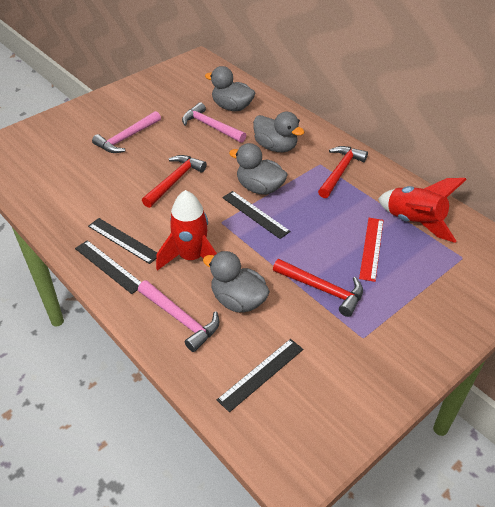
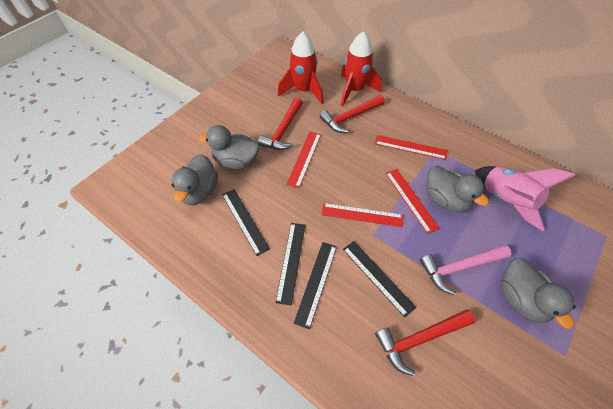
pink hammer: [92,111,161,153] [138,280,219,352] [182,102,246,143] = 3 -> [420,245,512,295] = 1
pink rocket: none = 0 -> [475,166,575,231] = 1
red ruler: [359,218,384,282] = 1 -> [286,132,321,188] [322,203,403,227] [375,135,447,160] [386,169,440,234] = 4

